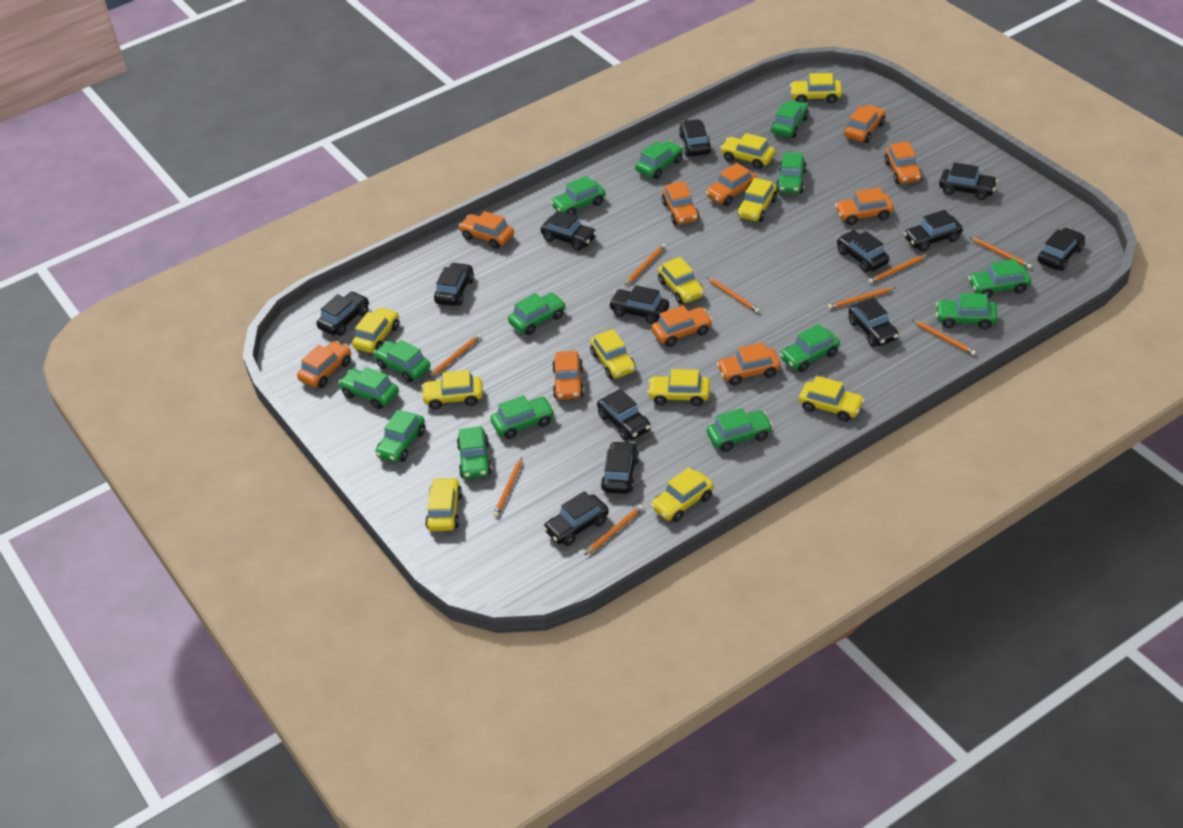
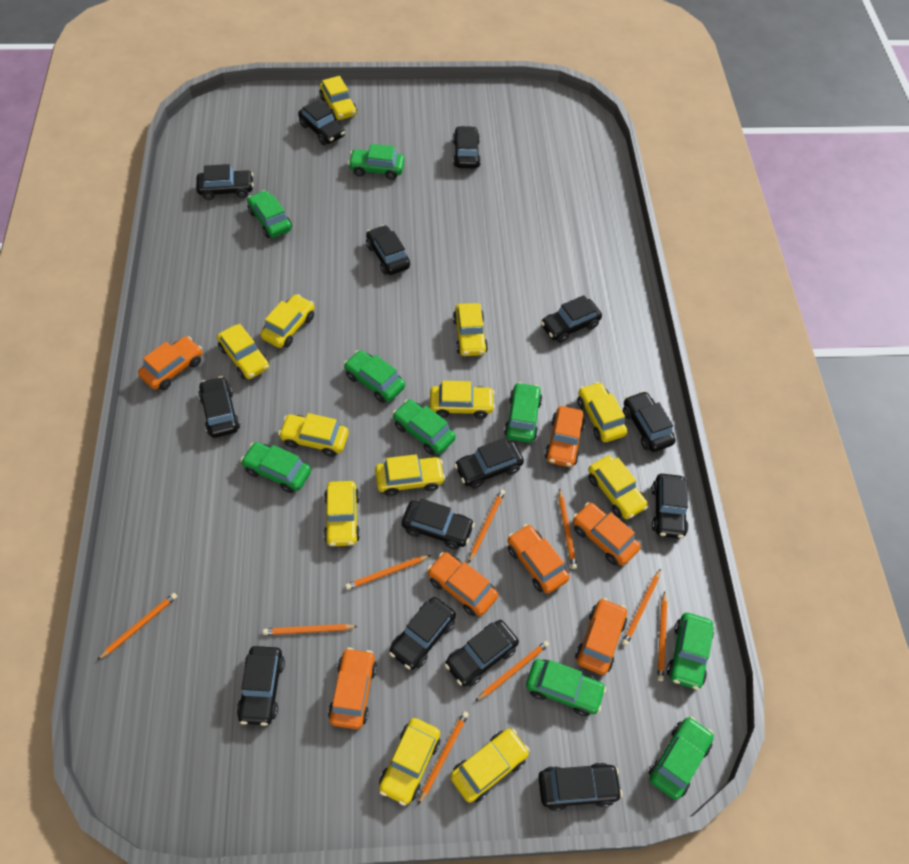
black car: [316,291,369,336] [434,262,474,306] [541,210,597,251] [543,491,609,546] [597,389,651,441] [601,441,639,494] [609,285,669,324] [679,119,711,157] [837,230,889,272] [848,297,899,347] [904,210,963,252] [939,163,998,200] [1038,227,1085,271] = 13 -> [196,164,253,200] [198,376,240,438] [237,646,285,726] [298,100,345,145] [366,225,410,275] [389,597,456,670] [402,499,475,550] [445,620,519,687] [453,126,481,168] [454,438,524,489] [538,762,622,811] [541,295,602,343] [623,391,676,452] [651,474,688,539] = 14
green car: [338,367,399,409] [373,340,431,382] [375,410,425,462] [457,426,492,479] [491,395,555,439] [508,293,566,335] [550,176,605,215] [635,141,683,179] [707,408,773,452] [771,100,809,138] [776,152,807,194] [779,324,840,372] [936,293,997,329] [968,259,1031,298] = 14 -> [241,442,311,493] [247,190,292,238] [344,350,405,403] [348,144,405,180] [392,399,456,455] [504,382,542,443] [526,659,606,716] [649,716,714,800] [667,613,714,690] = 9
orange car: [297,341,351,388] [459,211,514,249] [552,351,584,400] [651,305,712,347] [662,181,699,225] [705,163,757,206] [717,342,780,385] [835,187,894,225] [844,105,885,143] [884,142,922,184] = 10 -> [138,336,202,390] [328,648,377,729] [427,552,498,616] [507,524,569,594] [545,406,585,467] [573,502,641,566] [575,598,627,675] = 7
yellow car: [352,307,399,353] [421,370,483,409] [425,477,462,531] [590,329,636,379] [647,369,710,406] [650,468,713,522] [658,257,704,304] [720,133,775,169] [737,178,777,222] [790,73,842,103] [799,376,865,422] = 11 -> [217,324,270,379] [260,294,314,348] [278,413,349,457] [319,76,357,120] [324,481,360,546] [375,454,445,496] [379,718,441,806] [430,381,495,419] [450,728,530,803] [453,303,488,356] [577,382,628,442] [588,456,648,519] = 12

